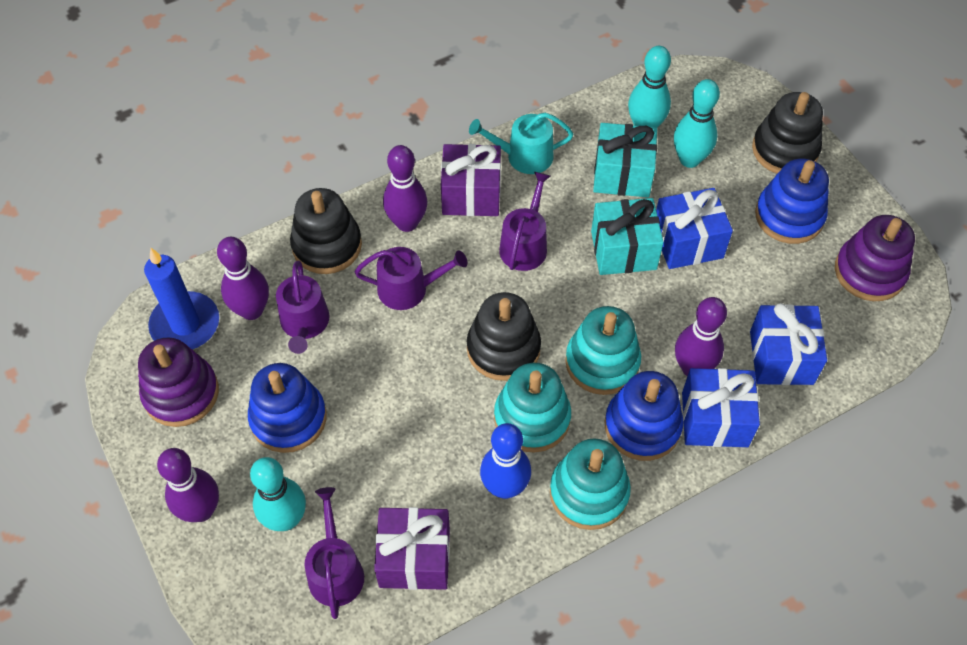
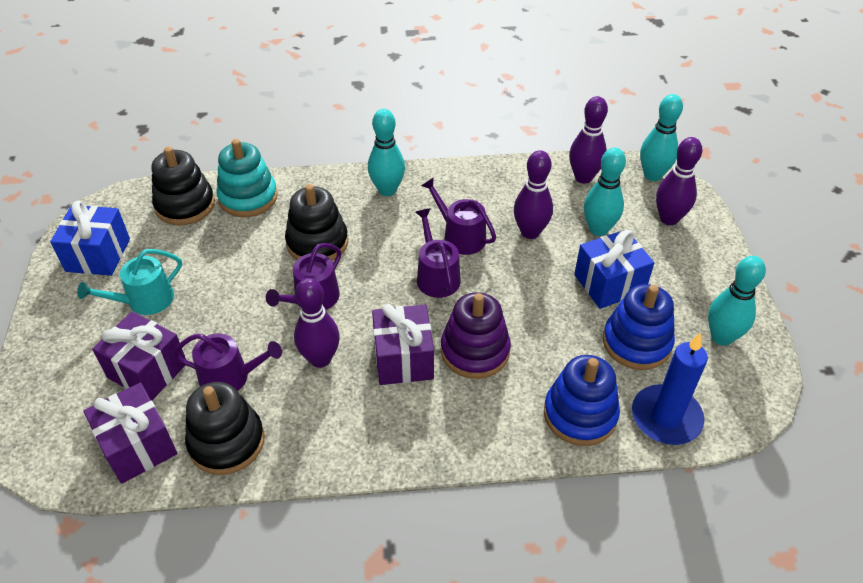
blue bowling pin: [480,423,531,499] = 1 -> none = 0
blue gift: [656,188,733,269] [682,368,760,447] [750,303,827,385] = 3 -> [50,201,130,276] [574,229,654,309] = 2
blue stacking toy: [248,363,326,453] [604,371,683,461] [755,159,829,244] = 3 -> [544,355,620,446] [603,284,675,370] = 2
purple gift: [374,507,450,590] [441,144,501,216] = 2 -> [83,383,177,484] [92,311,186,401] [372,304,434,385] = 3
purple stacking toy: [138,337,219,427] [835,215,915,301] = 2 -> [441,292,511,379] = 1
turquoise bowling pin: [250,457,306,531] [628,46,671,128] [674,79,720,168] = 3 -> [368,109,405,196] [584,148,626,236] [640,94,683,181] [708,256,766,346] = 4
turquoise gift: [591,198,664,275] [593,123,657,197] = 2 -> none = 0
turquoise stacking toy: [494,363,571,453] [550,438,631,530] [565,306,641,395] = 3 -> [217,139,278,217] = 1

